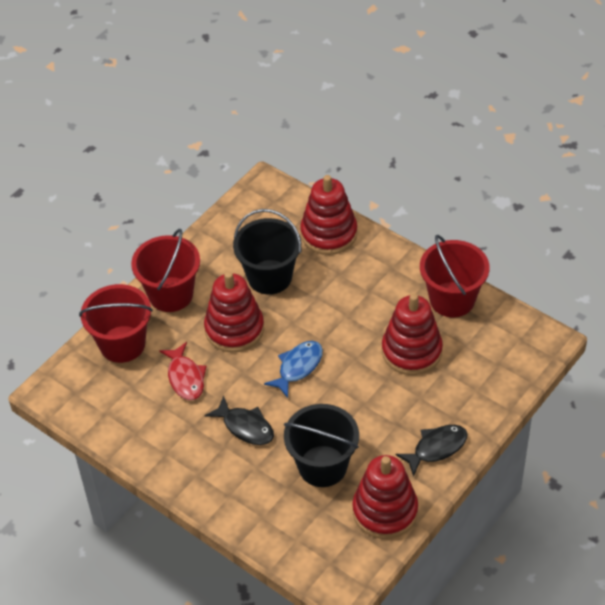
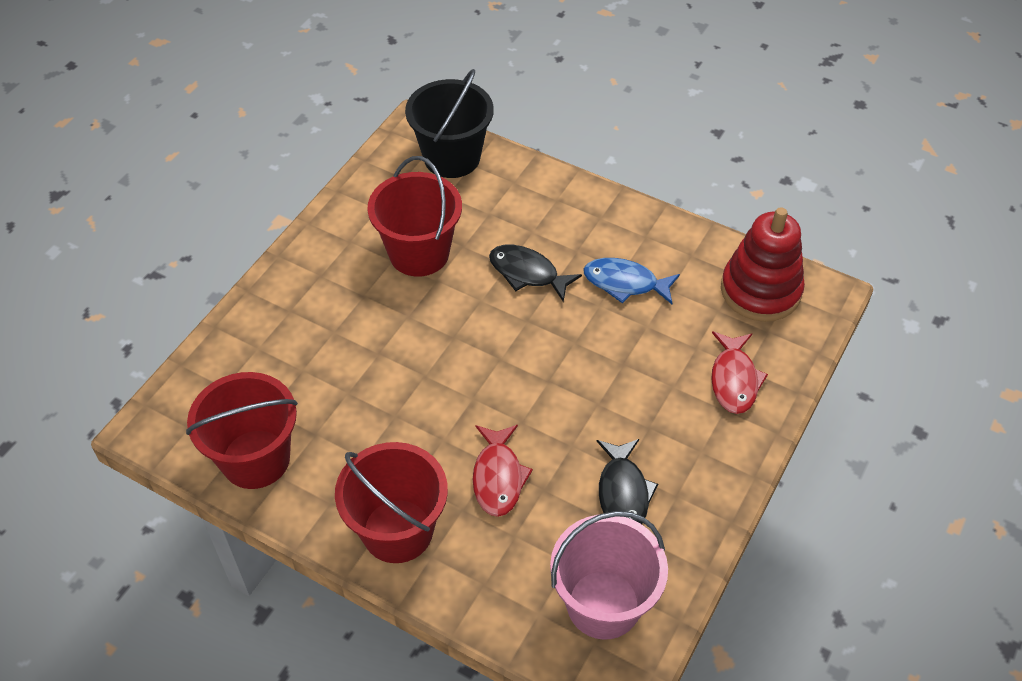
black bucket: [233,209,301,294] [284,404,359,487] = 2 -> [405,69,494,178] = 1
pink bucket: none = 0 -> [550,511,668,640] = 1
red fish: [159,342,207,400] = 1 -> [473,425,533,517] [711,331,768,414] = 2
red stacking toy: [204,271,264,353] [300,175,357,255] [352,455,418,539] [382,294,443,375] = 4 -> [721,207,805,322] = 1

